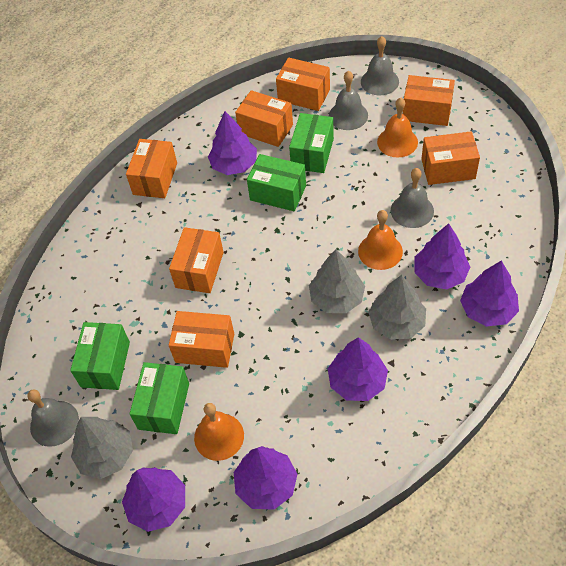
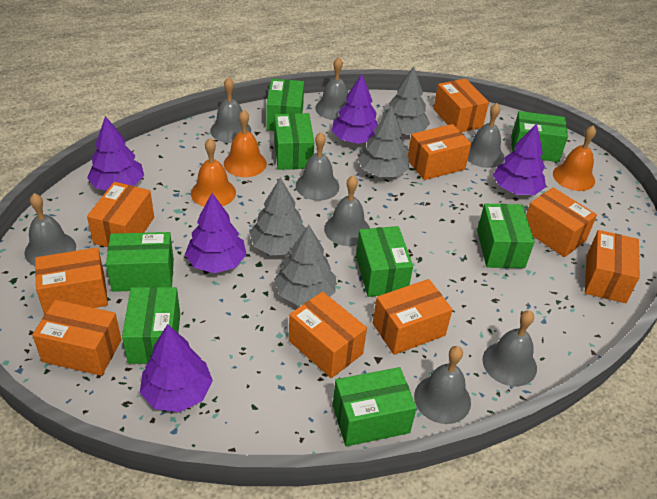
green box: [70,322,130,390] [130,362,189,434] [247,154,306,211] [289,113,334,173] = 4 -> [106,232,174,292] [122,287,180,364] [266,79,304,131] [274,113,314,170] [333,367,417,447] [356,226,413,297] [477,204,535,268] [511,111,568,162] = 8
grey bell: [27,389,79,447] [329,71,368,130] [361,36,399,95] [391,168,434,228] = 4 -> [25,193,76,266] [210,77,251,143] [296,132,339,201] [315,57,348,120] [324,176,370,246] [414,346,471,424] [468,103,504,168] [483,310,537,386] = 8
grey tree: [71,417,133,479] [309,249,365,313] [368,275,426,340] = 3 -> [249,178,306,255] [274,225,336,305] [358,106,409,177] [382,66,430,135] = 4
orange box: [126,139,177,198] [169,227,224,293] [169,311,234,368] [235,90,293,147] [276,57,330,111] [403,75,455,126] [421,131,480,185] = 7 -> [32,300,121,376] [35,247,108,315] [87,182,154,247] [289,292,367,378] [373,279,453,355] [408,124,471,180] [433,78,489,132] [526,187,597,257] [585,230,640,303] = 9
purple tree: [122,467,185,532] [208,111,257,175] [234,446,297,510] [328,337,388,401] [414,223,470,289] [460,261,519,327] = 6 -> [87,116,144,191] [140,324,213,412] [185,193,247,273] [332,74,378,144] [493,123,546,195] = 5

